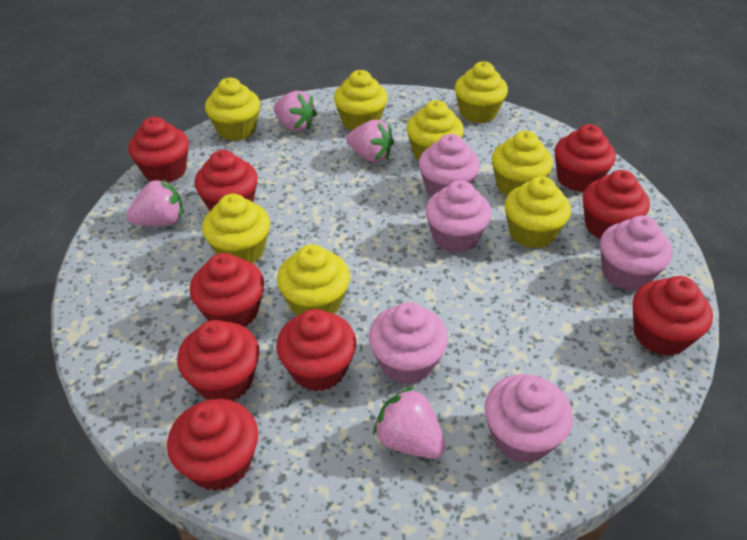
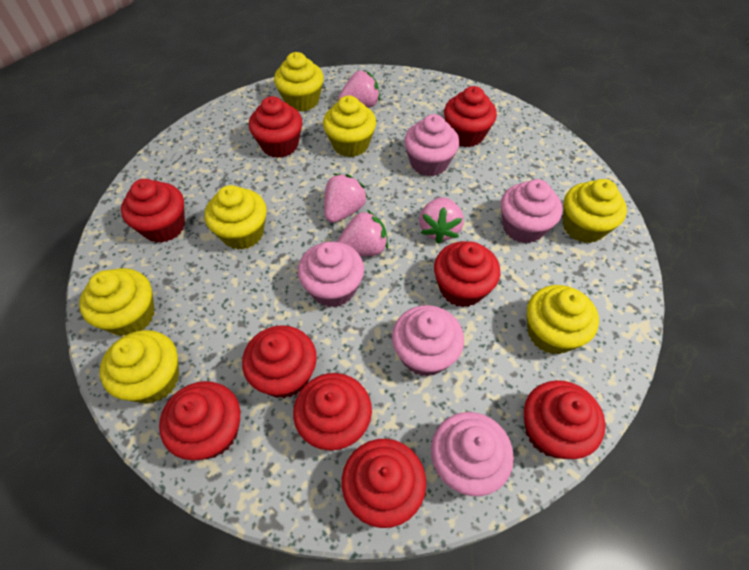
yellow cupcake: [202,194,270,263] [205,78,260,141] [277,244,350,316] [334,70,388,131] [407,100,464,160] [455,61,508,123] [492,131,553,196] [505,176,571,248] = 8 -> [79,268,155,336] [100,330,179,403] [205,185,267,250] [274,52,324,112] [323,96,376,157] [527,285,599,354] [563,179,627,243] = 7

